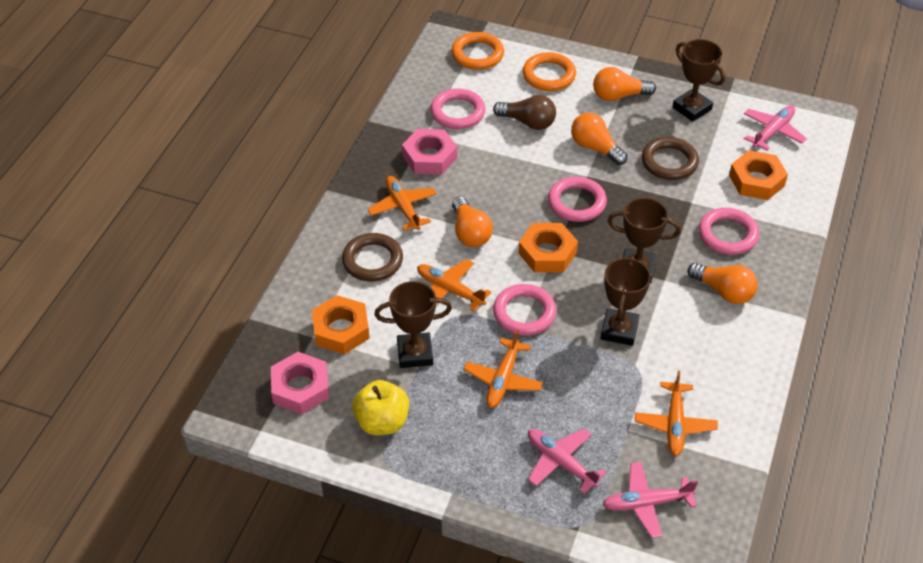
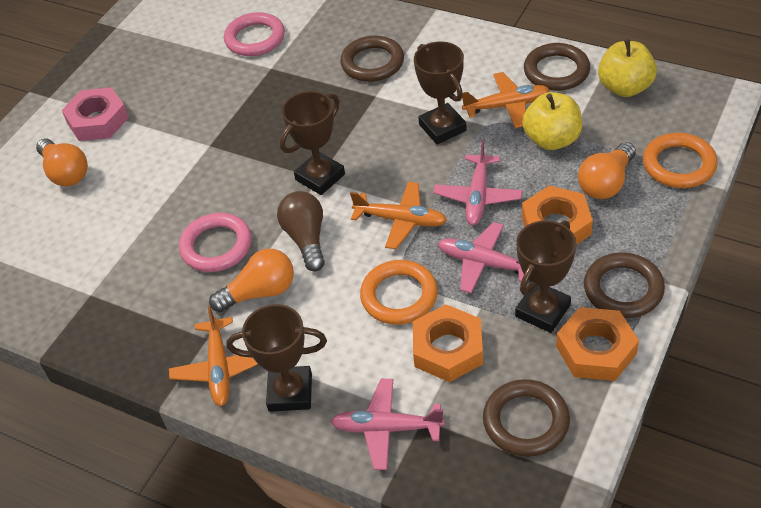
brown ring: [342,233,403,282] [642,137,699,180] = 2 -> [340,35,404,82] [483,379,570,457] [524,43,590,91] [584,252,665,318] = 4
orange light bulb: [452,197,493,247] [571,112,627,165] [593,67,656,101] [687,263,758,304] = 4 -> [36,139,88,186] [209,248,294,312] [578,142,636,199] = 3
orange plane: [368,176,437,231] [417,259,491,311] [464,329,543,408] [635,371,718,456] = 4 -> [169,306,258,406] [350,182,447,249] [462,72,550,128] = 3
pink nut: [271,352,329,414] [402,129,457,174] = 2 -> [62,87,129,141] = 1
pink ring: [430,89,486,129] [493,284,556,336] [548,176,607,222] [699,208,759,255] = 4 -> [179,213,252,272] [224,12,285,56] = 2
yellow apple: [352,380,409,435] = 1 -> [522,92,582,150] [598,39,657,97] = 2

